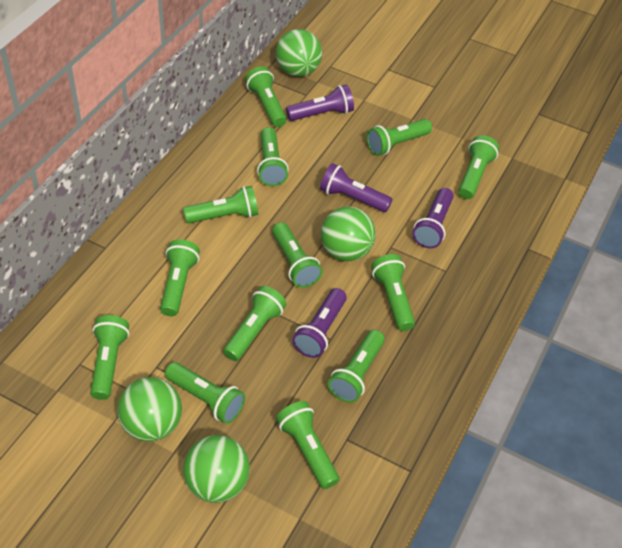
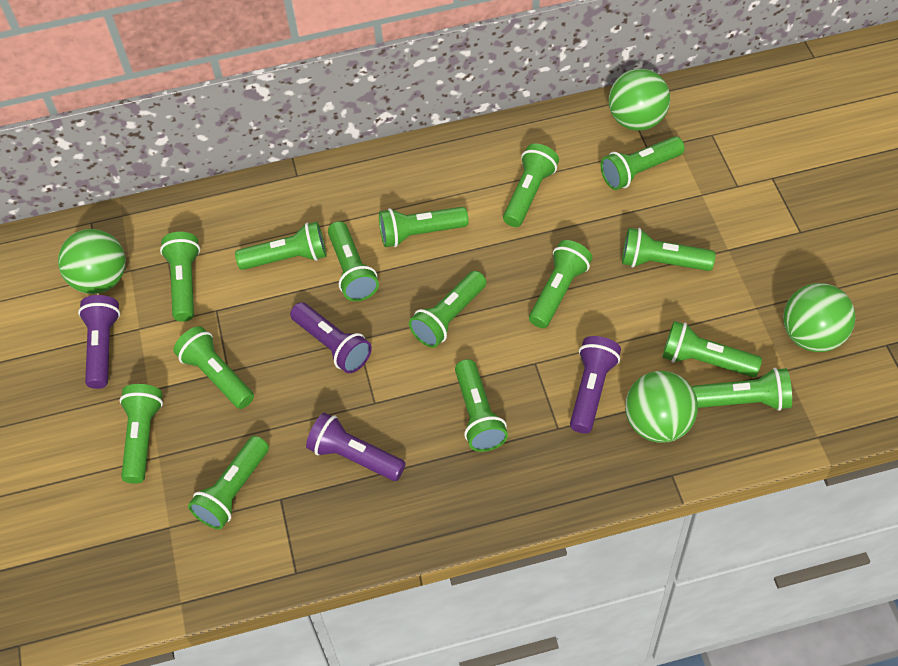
green flashlight: [90,315,129,400] [160,239,200,316] [165,362,245,424] [183,186,258,224] [223,286,287,361] [245,67,287,127] [257,127,289,186] [272,222,322,288] [276,401,339,489] [328,330,385,403] [367,119,432,156] [371,254,415,331] [458,135,499,199] = 13 -> [119,384,163,484] [160,232,200,322] [173,326,254,409] [188,436,269,530] [235,222,327,270] [328,221,379,301] [379,207,469,247] [409,271,486,348] [455,359,508,452] [503,143,559,227] [529,240,592,328] [601,136,685,190] [622,228,715,271] [662,321,762,377] [692,368,792,411] = 15

